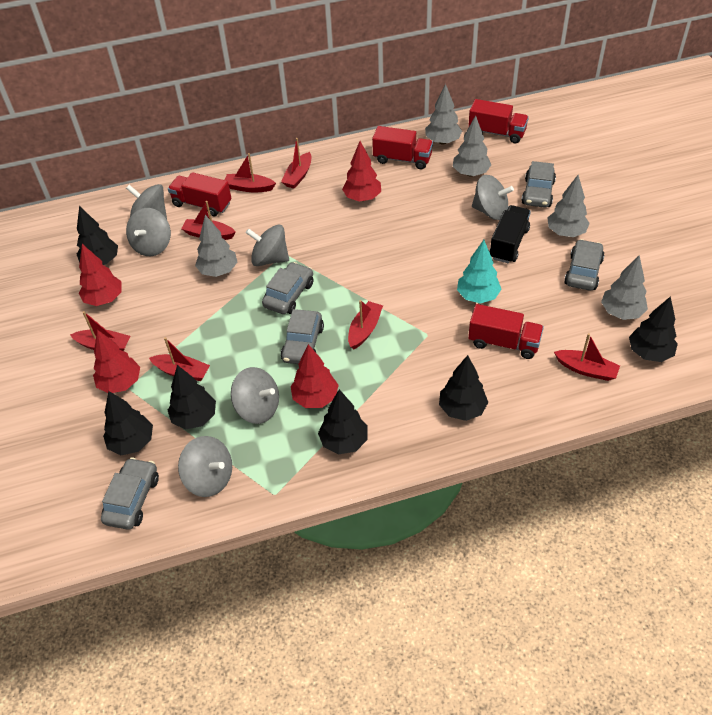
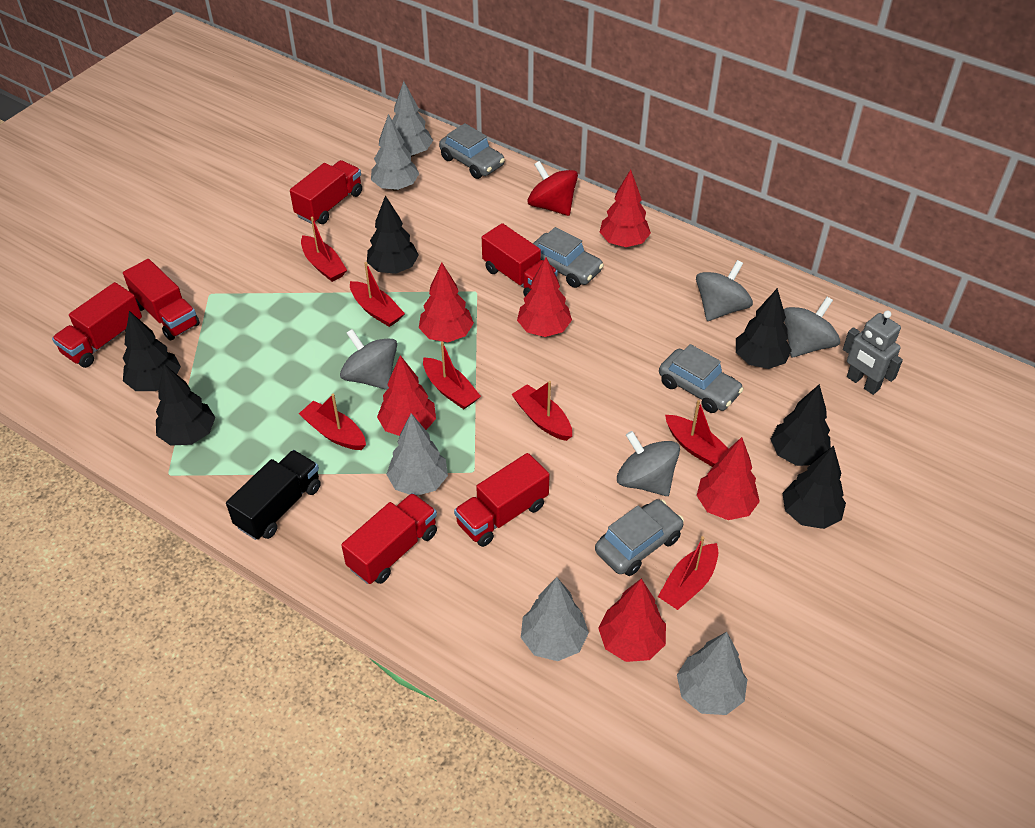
grey car: [101,458,159,530] [262,262,313,314] [281,309,324,364] [521,161,556,208] [564,239,605,291] = 5 -> [439,123,505,179] [533,227,604,288] [595,499,684,576] [659,344,744,413] = 4
grey robot: none = 0 -> [843,311,903,395] = 1
grey spinning top: [126,184,167,219] [126,208,171,256] [178,436,232,497] [231,367,279,424] [246,225,289,266] [472,175,514,220] = 6 -> [340,329,397,390] [617,431,680,496] [696,260,753,321] [784,297,840,357] = 4
red spinning top: none = 0 -> [528,161,578,216] = 1
red tree: [79,244,122,306] [93,330,140,393] [291,344,339,408] [342,141,381,201] = 4 -> [377,355,436,436] [419,263,474,342] [517,257,572,337] [598,578,666,662] [600,170,651,247] [697,437,760,520] = 6
red truck: [168,172,231,216] [372,126,433,169] [468,99,529,143] [468,304,544,359] = 4 -> [52,282,142,368] [123,259,200,340] [290,160,362,224] [341,493,437,584] [454,453,550,547] [482,223,558,296] = 6
turquoise tree: [457,240,501,303] = 1 -> none = 0

